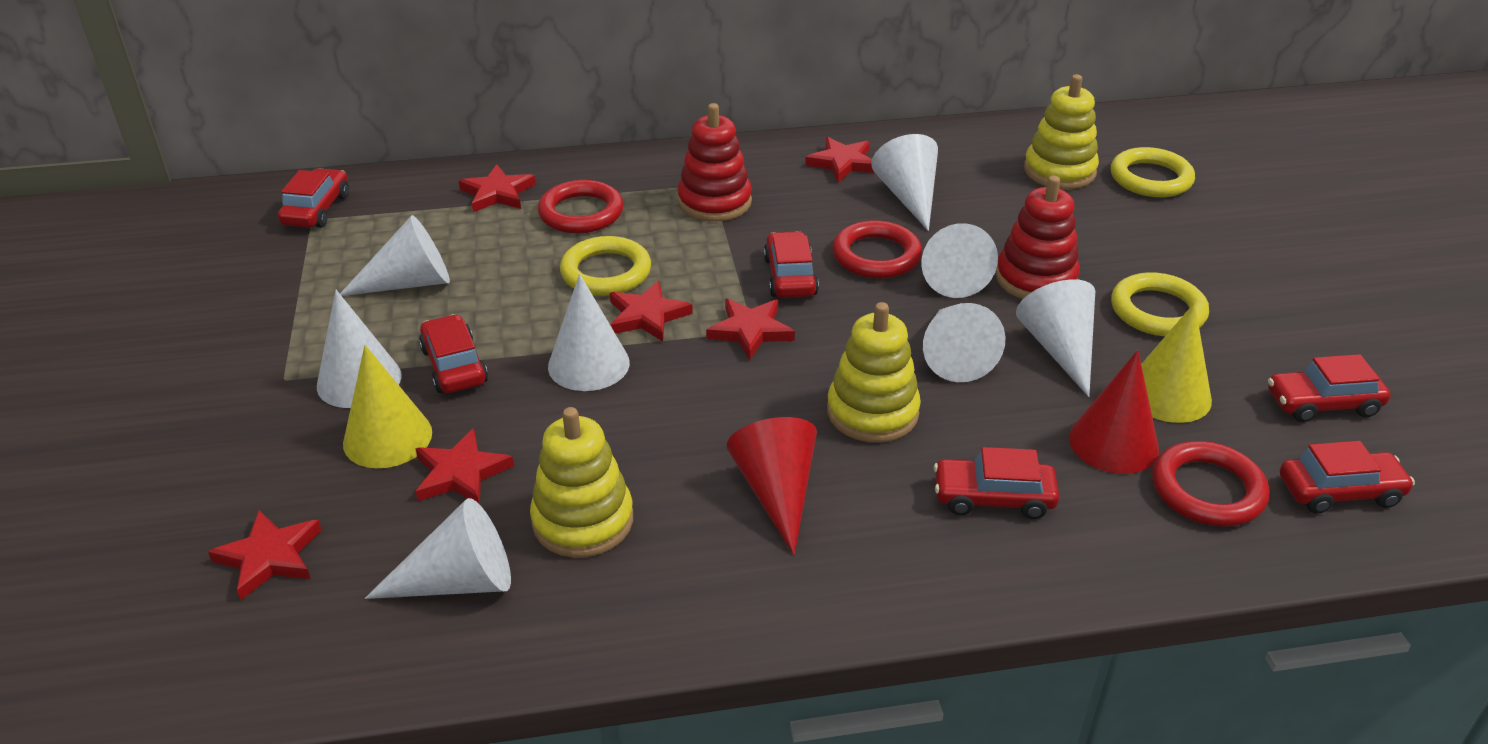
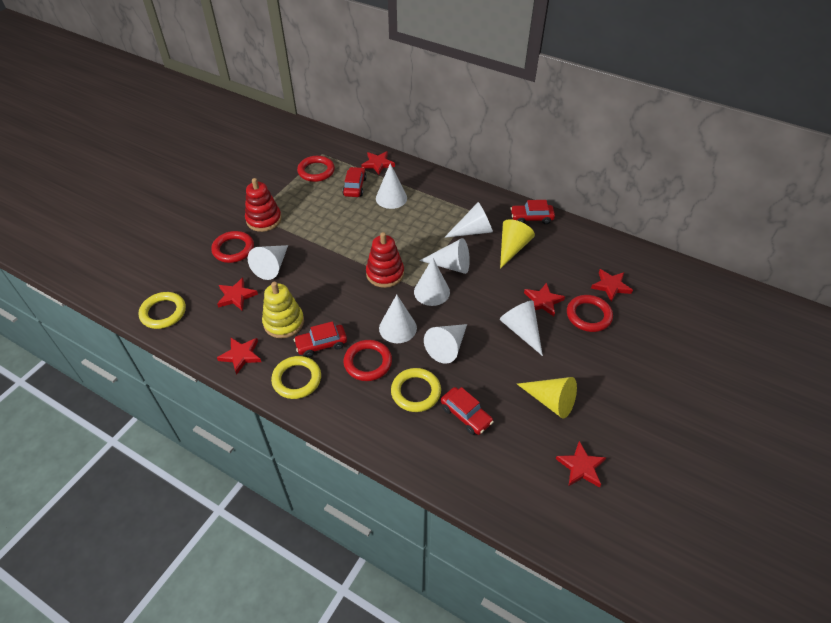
red car: [278,168,349,228] [419,314,488,393] [764,231,819,298] [934,447,1059,519] [1268,354,1391,422] [1280,441,1415,514] = 6 -> [294,321,347,357] [342,167,367,197] [441,387,494,435] [510,200,555,224] = 4
red cone: [727,417,817,555] [1069,350,1159,474] = 2 -> none = 0
red ring: [538,180,624,234] [832,220,922,279] [1152,441,1269,526] = 3 -> [211,231,254,263] [297,156,335,182] [344,340,392,381] [567,295,613,332] = 4
yellow stacking toy: [530,407,633,558] [827,302,921,443] [1024,74,1099,189] = 3 -> [262,282,304,338] = 1

